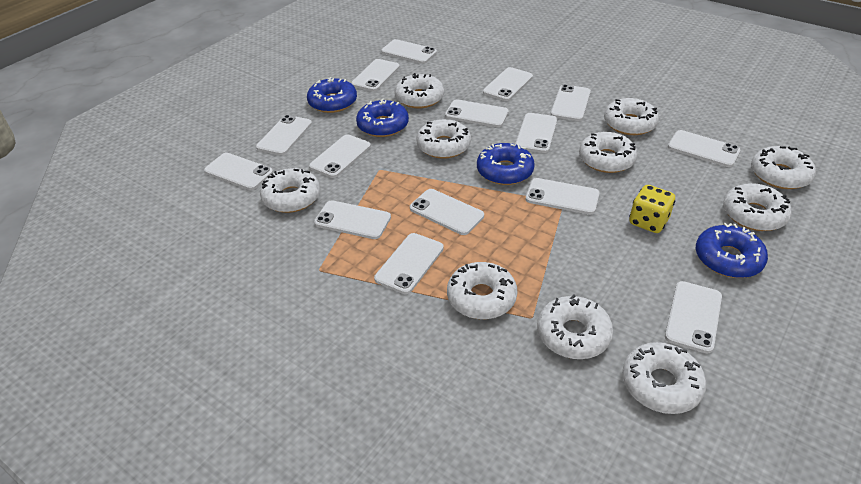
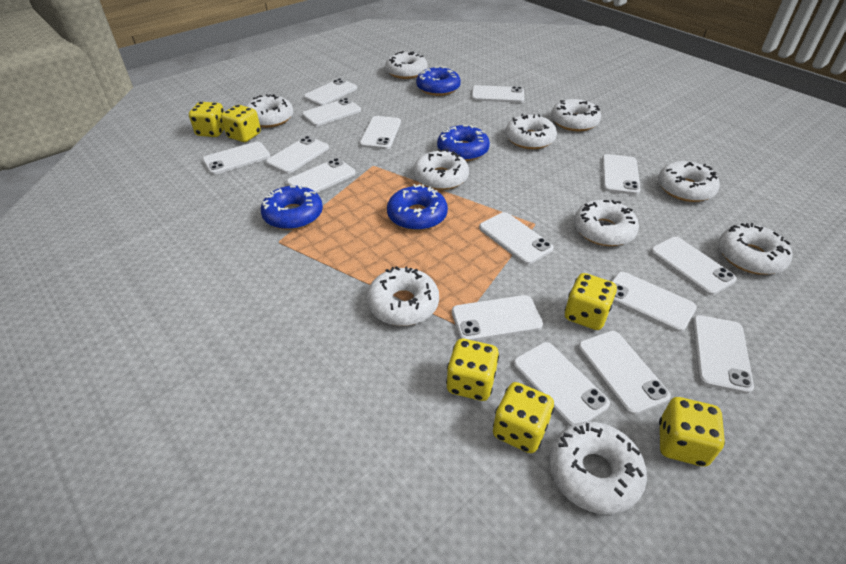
yellow dice: [629,185,675,233] = 1 -> [189,102,224,137] [221,105,261,142] [446,339,499,401] [493,382,554,453] [564,273,617,330] [659,397,725,467] = 6

